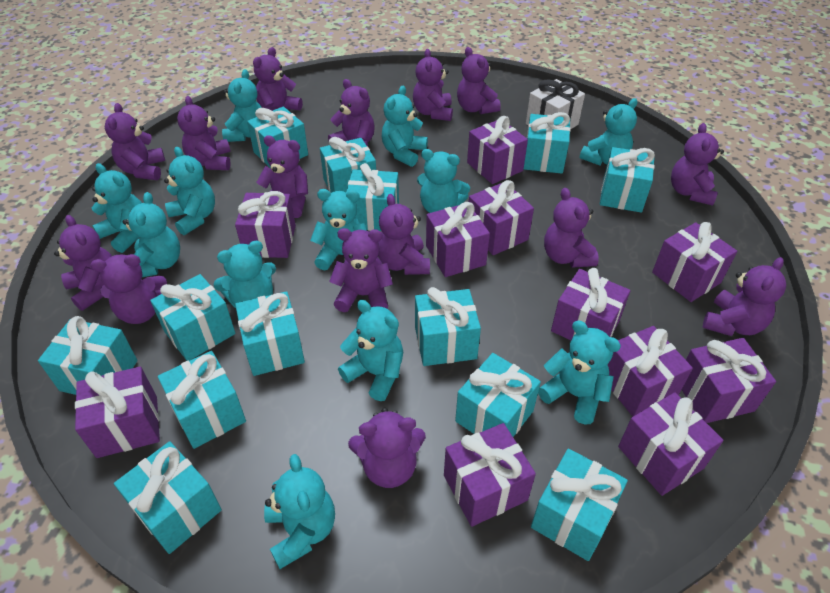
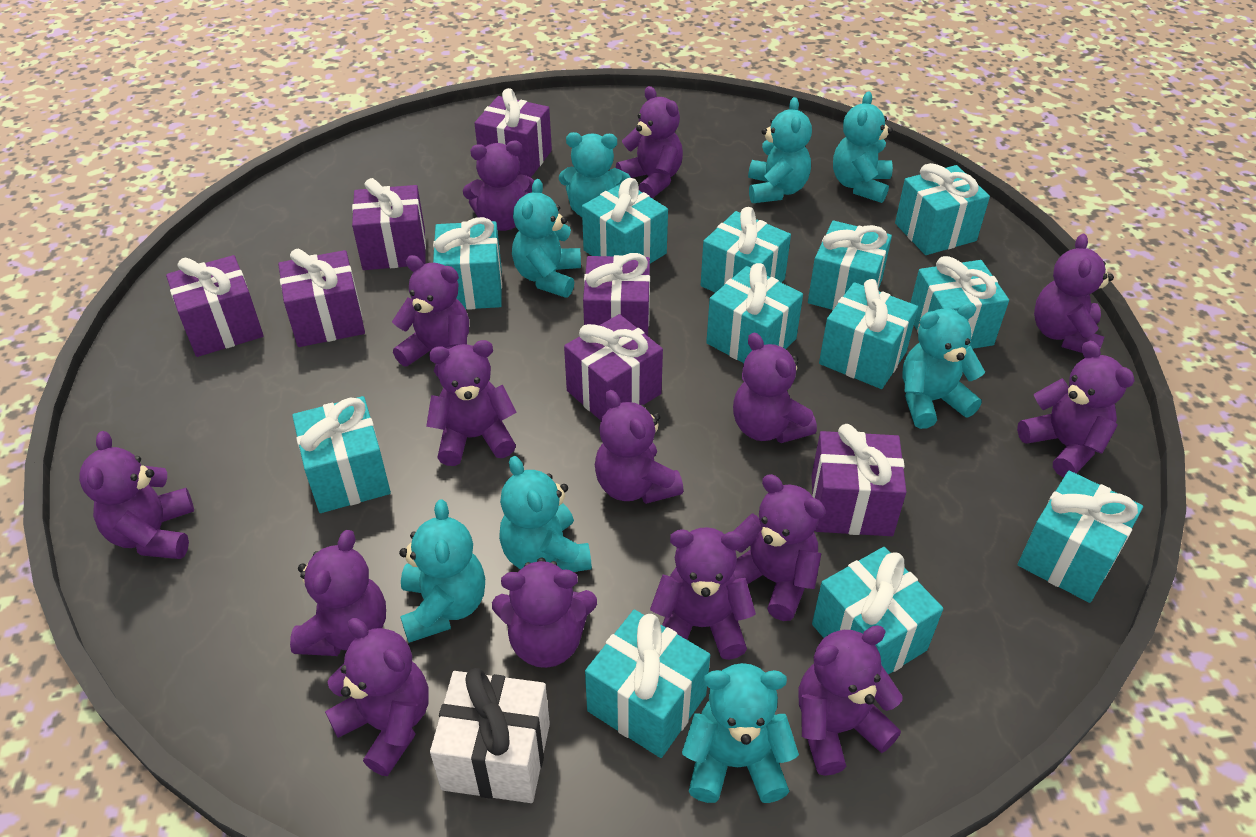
purple gift: [75,367,160,458] [235,191,296,258] [426,202,490,277] [444,423,536,527] [467,116,528,184] [469,180,534,255] [551,268,630,340] [607,326,693,417] [618,392,723,496] [652,222,737,302] [682,338,776,423] = 11 -> [166,255,264,357] [278,249,365,347] [352,178,426,270] [474,88,552,178] [564,314,663,421] [583,253,650,336] [811,424,906,536] = 7
turquoise gift: [38,316,138,395] [114,441,222,554] [150,274,236,361] [158,351,246,449] [235,291,305,376] [247,107,308,168] [320,137,376,193] [346,163,399,231] [415,287,481,366] [455,353,541,437] [524,112,571,174] [531,449,628,561] [600,147,655,213] = 13 -> [292,396,391,513] [433,217,502,310] [582,178,668,263] [585,610,710,758] [701,207,791,293] [706,263,803,363] [808,221,892,310] [812,547,943,675] [819,279,918,389] [895,163,990,255] [911,256,1009,349] [1018,471,1143,603] = 12
turquoise teddy bear: [92,163,142,253] [123,192,180,277] [164,147,215,235] [213,241,276,308] [222,69,262,142] [264,454,335,569] [310,189,367,270] [338,300,403,401] [382,86,428,167] [417,149,470,213] [538,321,621,424] [580,98,638,165] = 12 -> [399,499,485,643] [499,456,592,572] [512,179,581,298] [559,132,631,217] [682,663,799,803] [748,97,812,203] [833,91,893,203] [902,302,985,429] = 8

